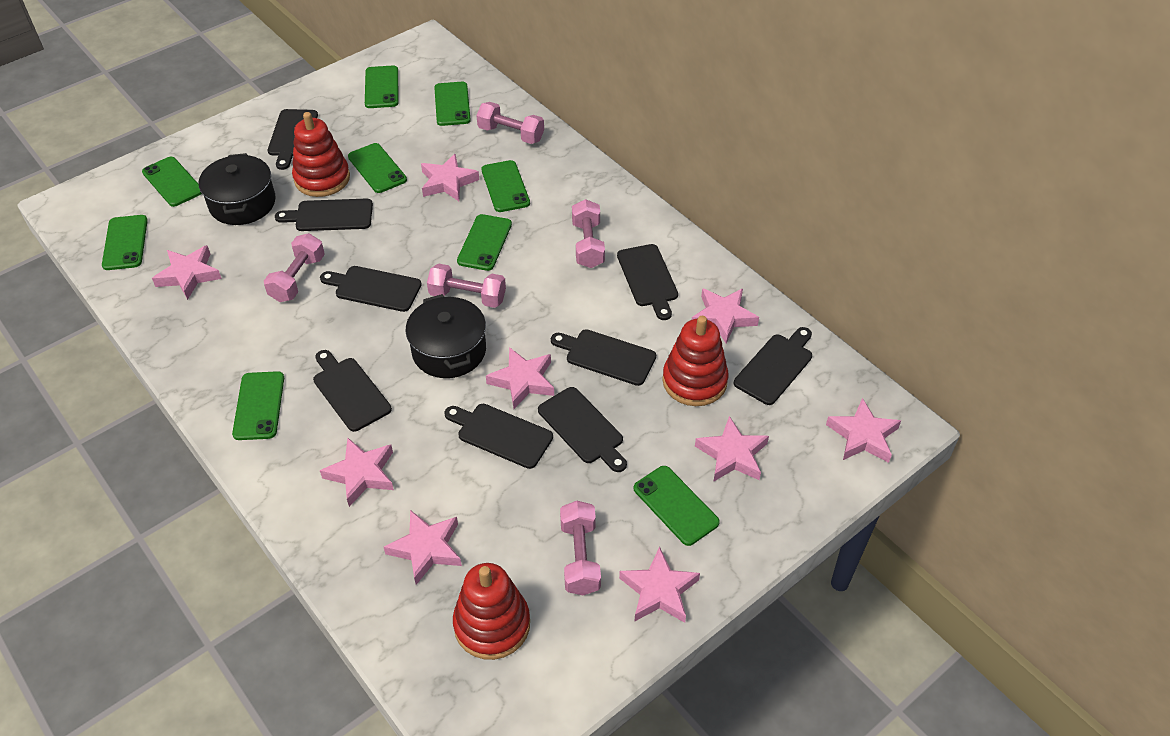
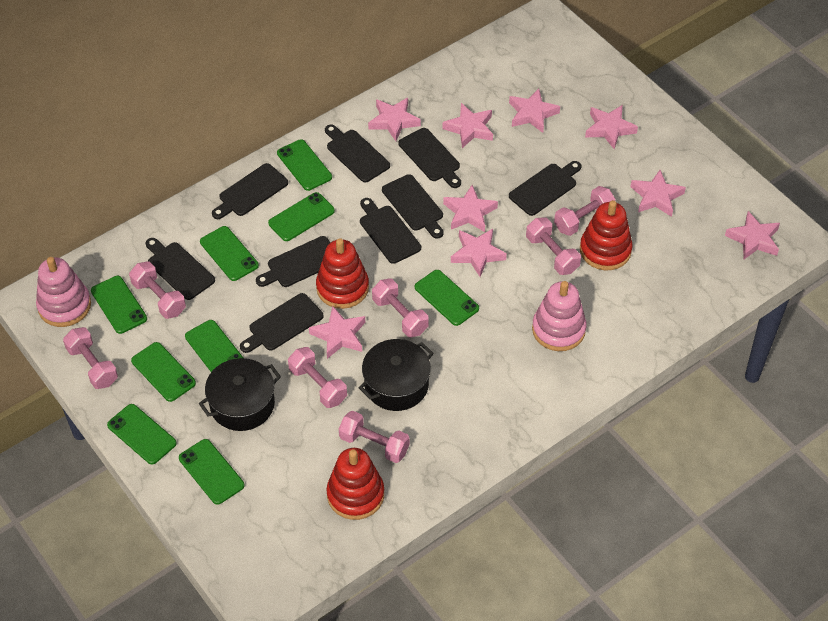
pink dumbbell: [264,233,325,302] [427,264,506,308] [476,102,544,144] [560,501,601,596] [572,199,605,268] = 5 -> [63,327,118,389] [129,261,186,319] [288,347,347,408] [339,411,410,463] [372,278,429,338] [526,217,581,275] [554,186,616,236] = 7
pink stacking toy: none = 0 -> [36,257,91,327] [532,281,587,351] = 2

